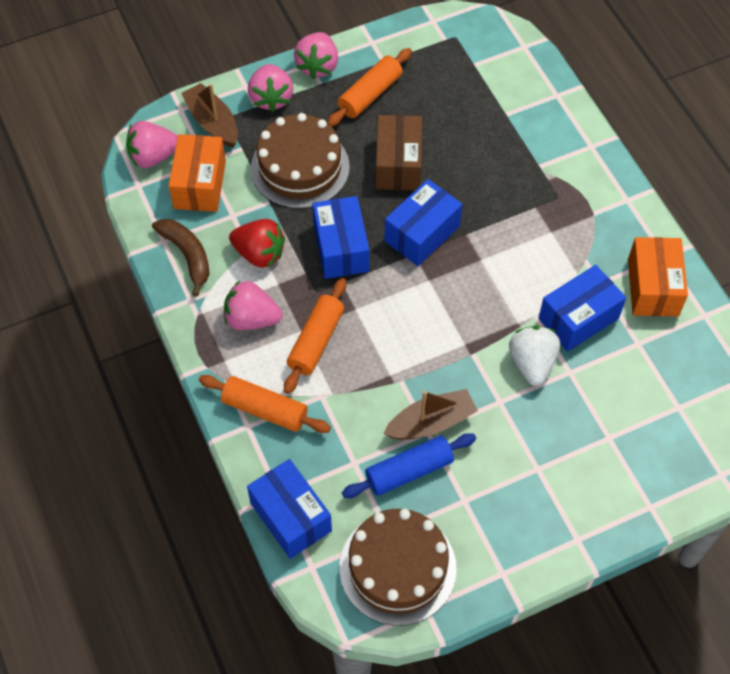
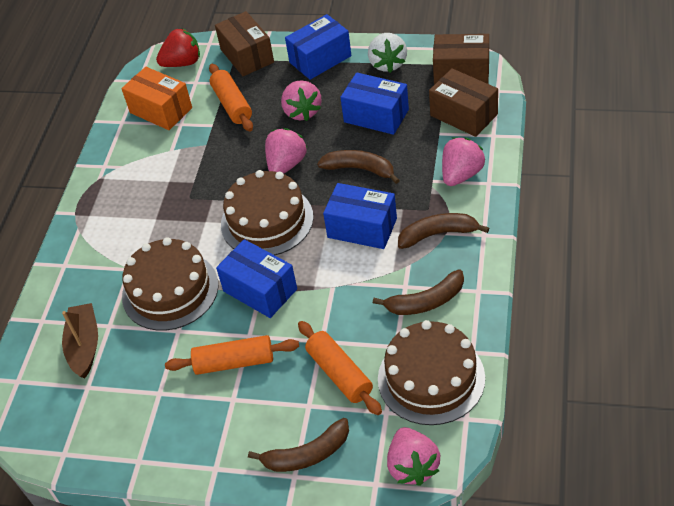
blue rolling pin: [342,433,476,498] = 1 -> none = 0
brown banana: [152,219,210,297] = 1 -> [248,418,349,472] [317,150,400,184] [373,269,464,315] [398,213,489,249] = 4
brown boat: [181,83,238,148] [383,389,478,440] = 2 -> [62,303,98,378] = 1
brown box: [376,115,422,190] = 1 -> [215,11,274,76] [429,68,498,137] [433,34,489,85] = 3
brown cake: [250,113,350,209] [339,509,457,626] = 2 -> [122,237,218,331] [221,170,313,255] [378,320,485,425] = 3
orange box: [168,134,226,212] [628,237,688,316] = 2 -> [122,67,192,130] = 1

